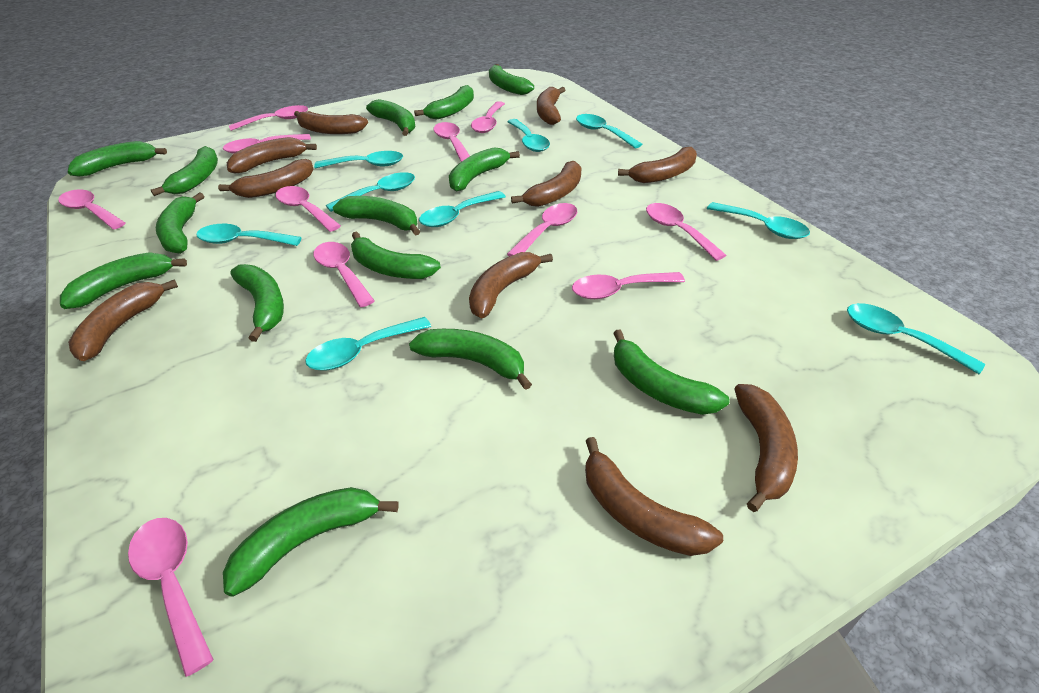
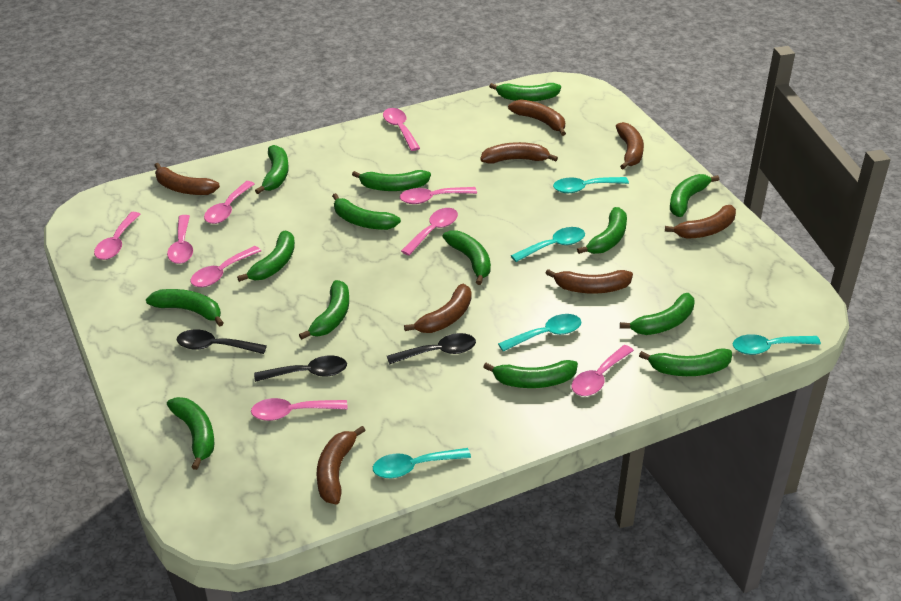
black spoon: none = 0 -> [177,329,267,354] [254,356,347,382] [387,333,476,365] = 3
brown banana: [68,279,178,361] [218,159,313,198] [227,137,317,173] [294,111,368,134] [469,252,553,318] [511,161,582,207] [537,87,565,125] [585,437,723,556] [618,147,697,183] [734,384,798,512] = 10 -> [154,163,220,195] [317,426,366,504] [404,284,471,333] [480,142,558,164] [508,99,566,136] [545,269,633,294] [616,122,644,170] [665,205,736,239] = 8
pink spoon: [58,190,125,230] [128,518,214,677] [223,134,311,154] [229,105,308,131] [275,186,341,232] [313,242,375,307] [433,122,470,162] [471,101,505,133] [507,203,577,256] [572,272,685,299] [646,203,727,261] = 11 -> [94,212,140,260] [167,215,193,264] [190,246,261,287] [204,181,254,224] [251,398,348,421] [383,108,420,151] [400,187,477,204] [401,208,458,256] [572,345,634,396] = 9
turquoise spoon: [196,224,302,246] [305,317,431,371] [314,151,403,168] [326,172,415,212] [419,191,506,227] [507,119,550,152] [576,114,642,149] [707,202,810,239] [847,303,985,374] = 9 -> [373,448,471,478] [498,314,581,351] [511,227,585,262] [553,177,629,193] [733,334,821,355] = 5

